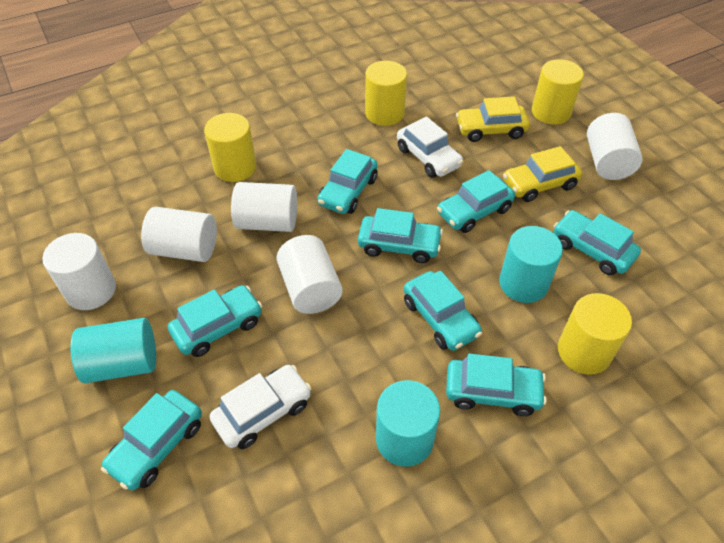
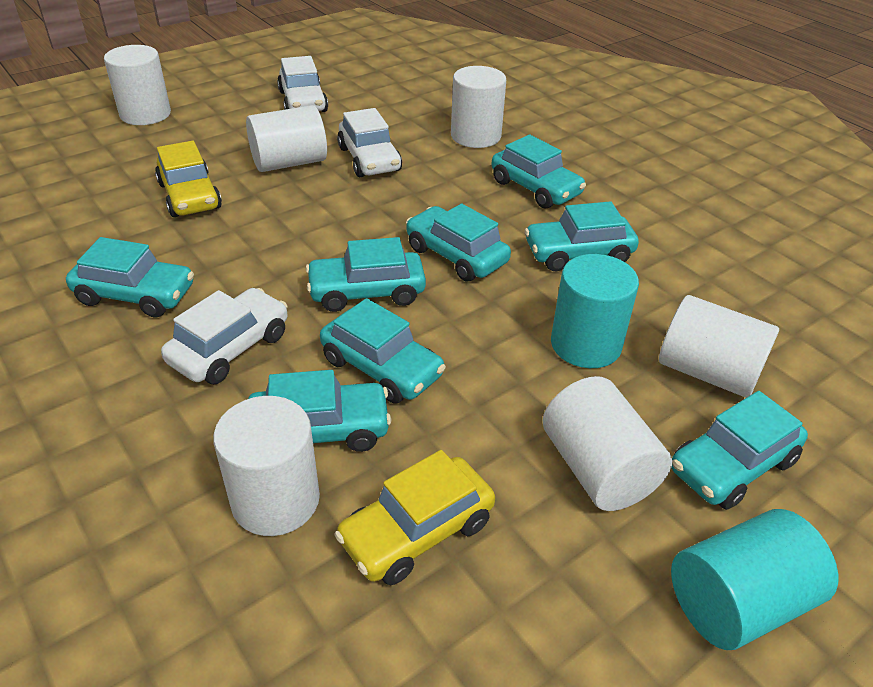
turquoise cylinder: [71,318,156,383] [376,380,440,467] [499,226,563,303] = 3 -> [551,254,639,368] [671,509,838,650] = 2
white car: [210,365,312,449] [397,116,463,178] = 2 -> [161,288,288,384] [277,56,328,112] [337,108,402,177] = 3
white cylinder: [42,233,116,310] [141,207,217,262] [231,182,297,232] [277,235,343,314] [587,113,643,180] = 5 -> [104,45,171,125] [213,396,320,536] [246,105,327,172] [451,66,506,148] [543,376,672,511] [659,295,779,398] = 6
yellow cylinder: [204,113,256,182] [365,61,407,126] [532,59,584,125] [558,293,632,375] = 4 -> none = 0

